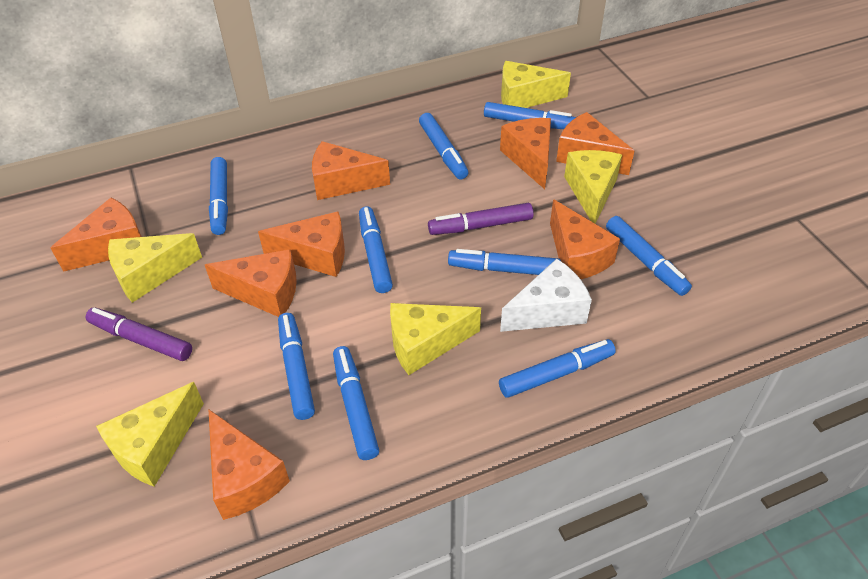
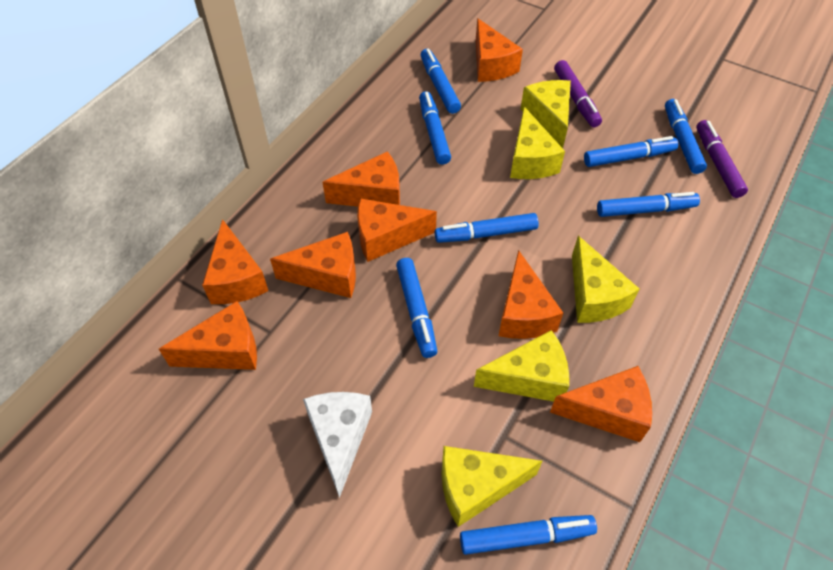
blue marker: [209,157,228,235] [278,313,315,420] [333,346,379,460] [359,206,393,293] [419,113,469,180] [448,249,561,275] [484,102,576,129] [499,339,616,398] [606,216,692,296] = 9 -> [396,258,437,358] [419,91,451,164] [421,48,461,114] [435,213,539,243] [460,515,597,555] [584,136,678,167] [597,192,700,217] [665,99,707,174] = 8

